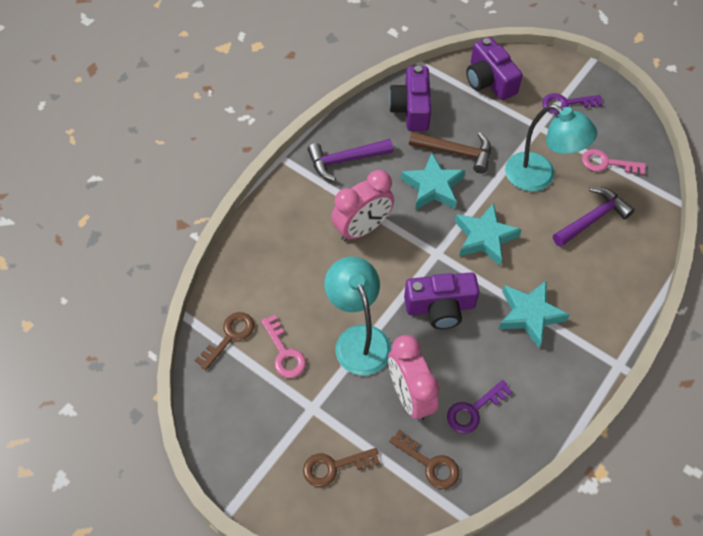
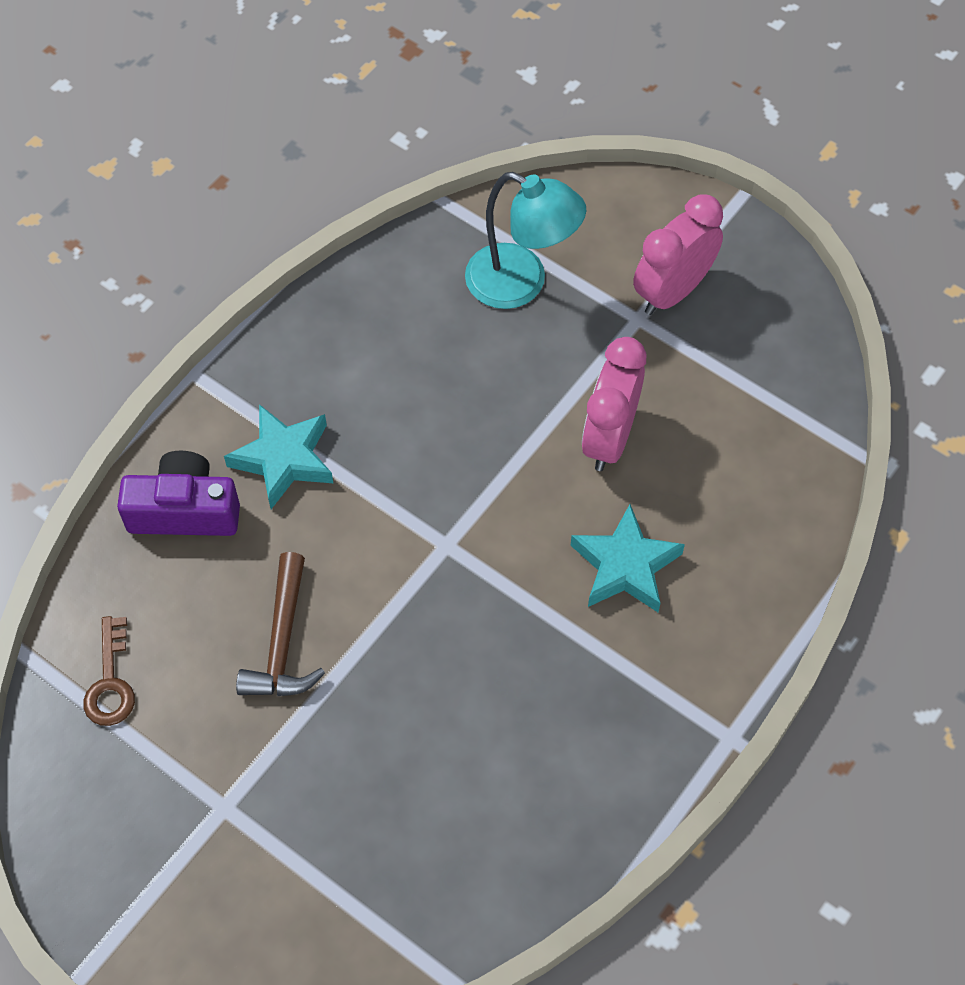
brown key: [195,312,254,370] [303,448,380,487] [389,429,459,489] = 3 -> [83,616,135,726] = 1
pink key: [261,315,306,378] [582,149,646,175] = 2 -> none = 0
purple camera: [389,66,431,131] [404,272,480,329] [466,37,523,100] = 3 -> [117,451,240,536] = 1
purple hammer: [308,139,393,181] [553,187,635,247] = 2 -> none = 0
purple key: [447,380,513,433] [542,93,603,114] = 2 -> none = 0
turquoise lamp: [325,257,391,375] [505,104,597,191] = 2 -> [465,172,586,309] = 1
turquoise star: [401,153,465,210] [455,203,522,266] [499,281,570,348] = 3 -> [224,404,333,509] [570,504,685,612] = 2

